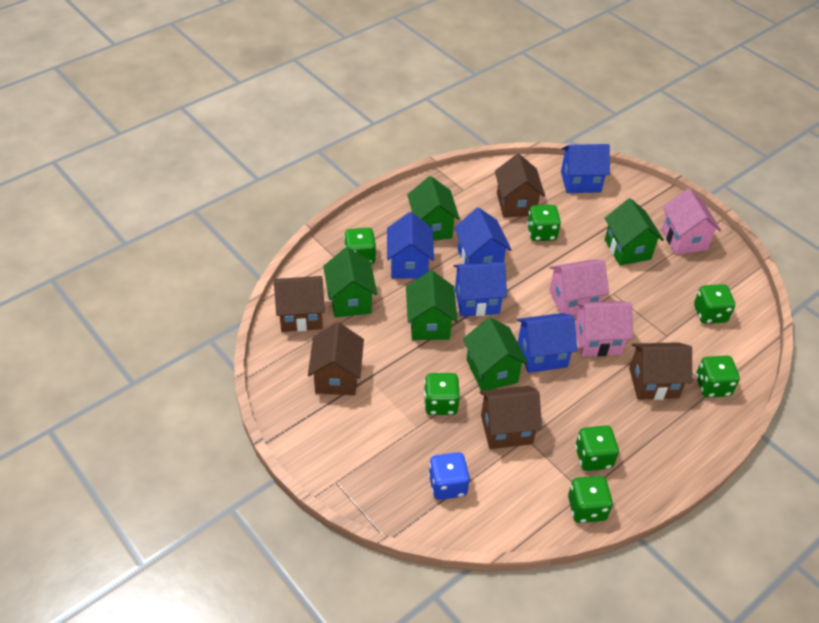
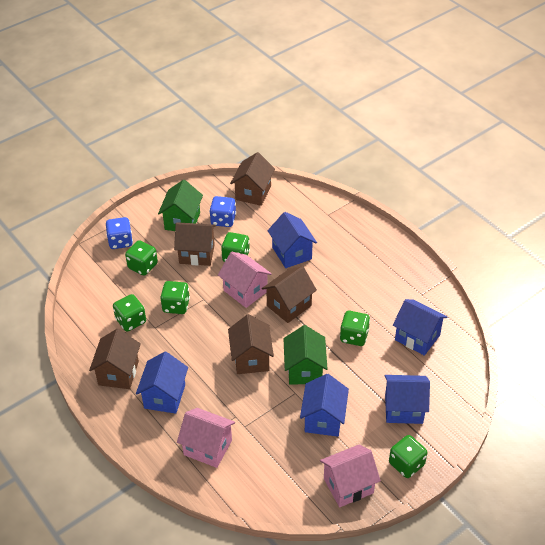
blue dice: [428,452,470,500] = 1 -> [106,217,133,249] [209,196,236,227] = 2
green dice: [344,228,376,264] [424,373,460,415] [527,205,561,241] [568,476,613,523] [575,425,619,471] [694,284,735,324] [696,356,740,397] = 7 -> [113,294,146,332] [125,240,158,275] [160,281,190,314] [221,232,250,262] [340,311,370,346] [389,435,427,478] = 6
green house: [323,247,377,318] [406,270,458,340] [407,176,460,241] [463,317,528,391] [605,198,664,265] = 5 -> [158,180,203,231] [283,325,328,385] = 2

